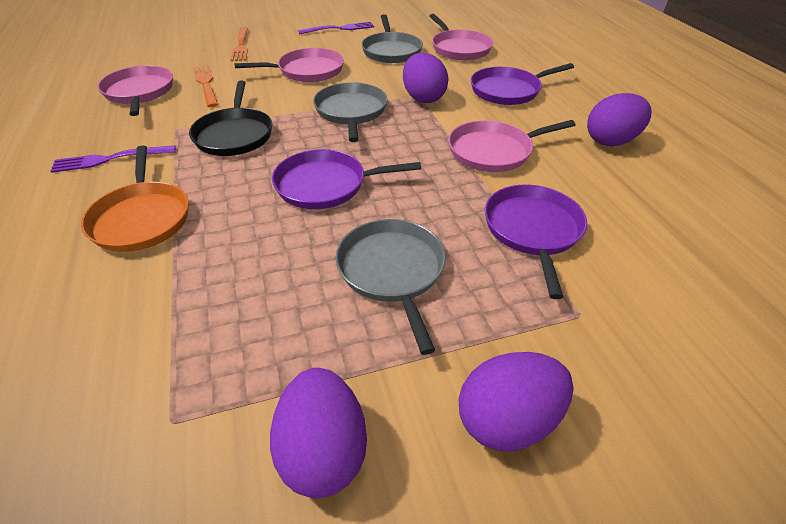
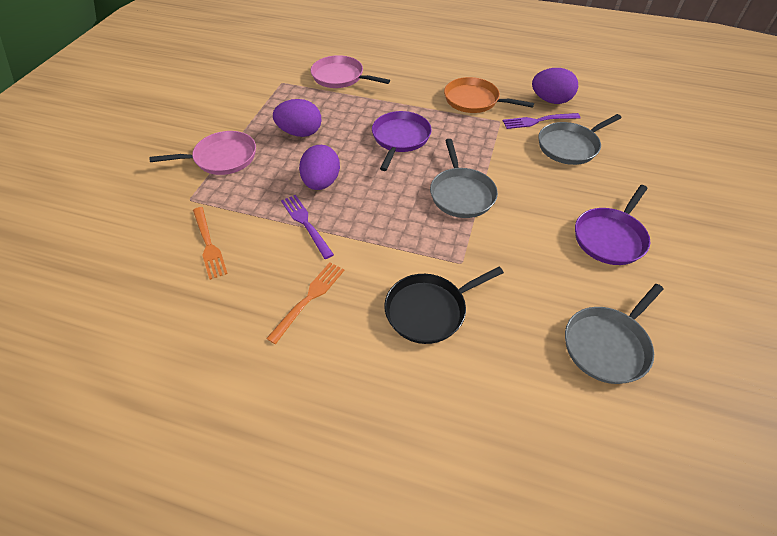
pink pan: [98,65,173,116] [234,48,344,82] [429,14,493,60] [448,120,576,172] = 4 -> [149,131,256,175] [311,55,390,88] = 2
purple egg: [270,368,367,498] [403,53,448,103] [459,352,573,452] [587,93,652,146] = 4 -> [273,99,321,137] [299,145,340,190] [532,68,578,104] = 3
purple pan: [272,149,421,209] [471,63,574,105] [485,185,587,299] = 3 -> [372,111,432,171] [575,185,650,265] = 2

